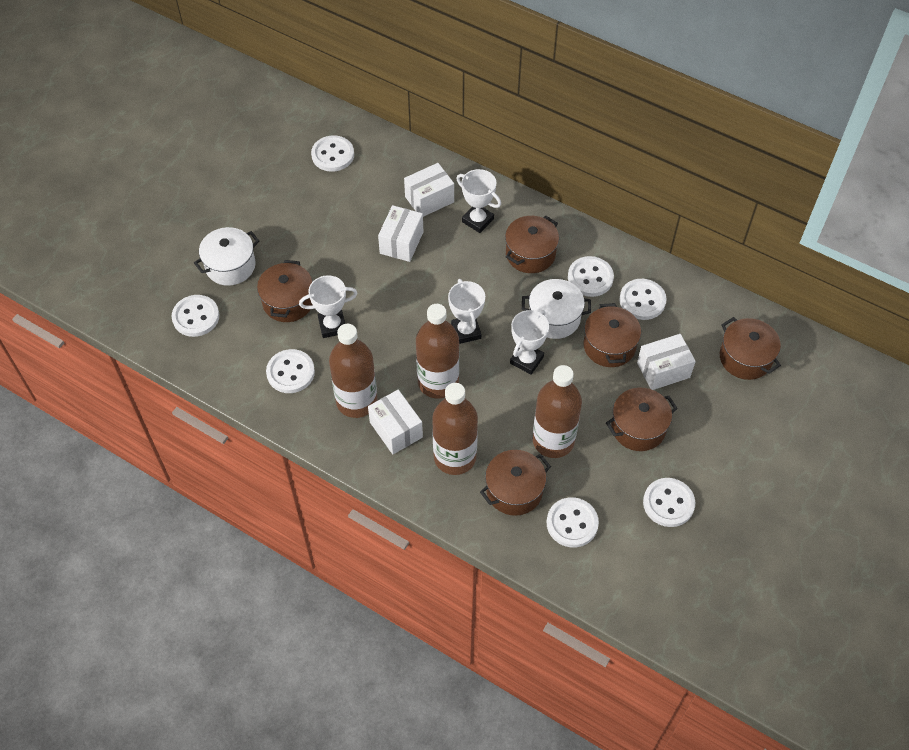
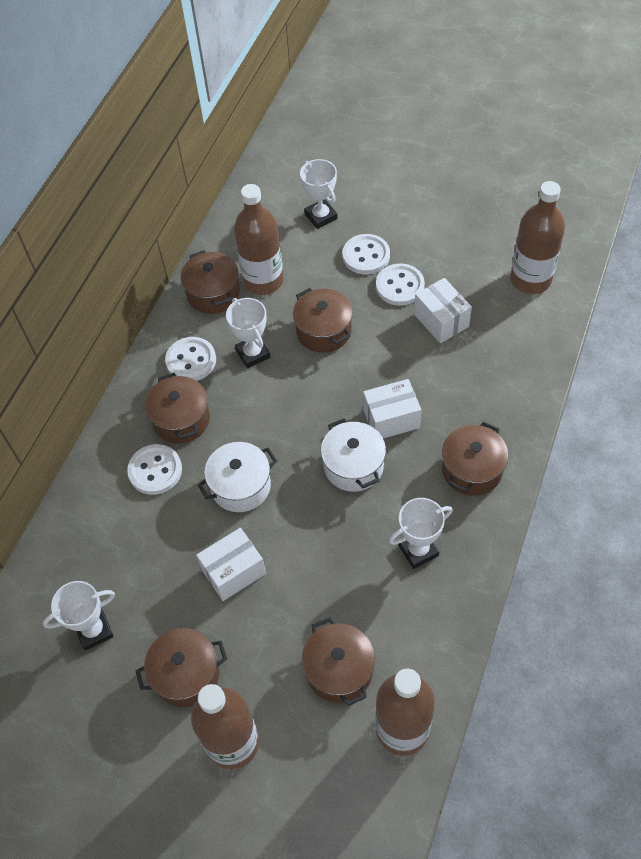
white box: [368,390,423,454] [378,205,423,262] [404,163,454,217] [637,334,696,390] = 4 -> [196,528,266,601] [363,379,421,438] [414,278,472,343] = 3
white button: [172,295,219,337] [266,349,315,393] [311,136,354,172] [547,497,599,548] [568,256,614,297] [619,279,667,320] [643,478,695,527] = 7 -> [127,444,182,495] [165,337,216,381] [343,234,390,274] [376,264,425,306] = 4

